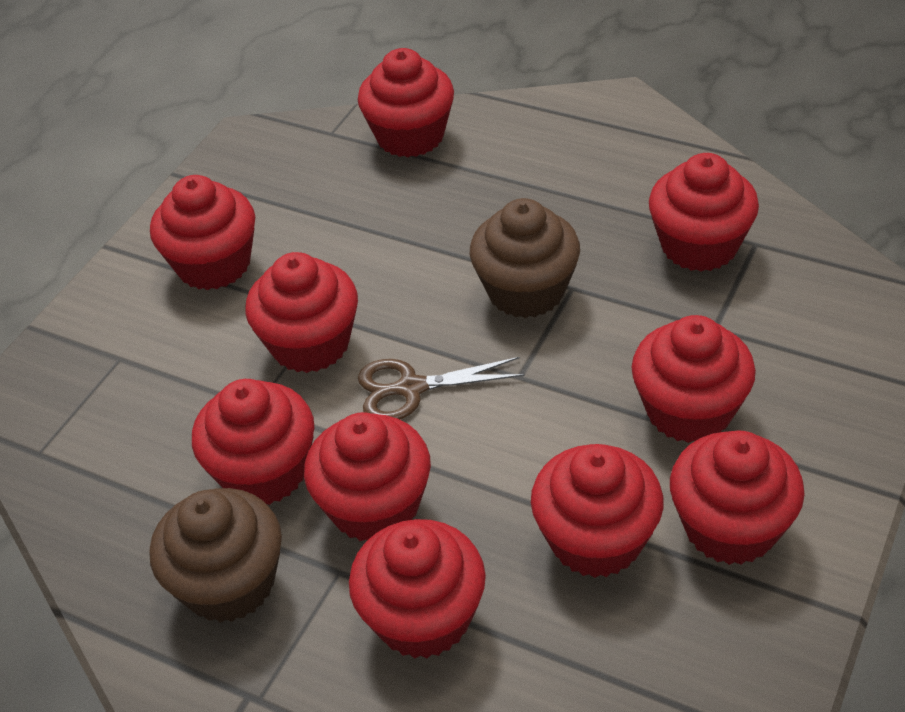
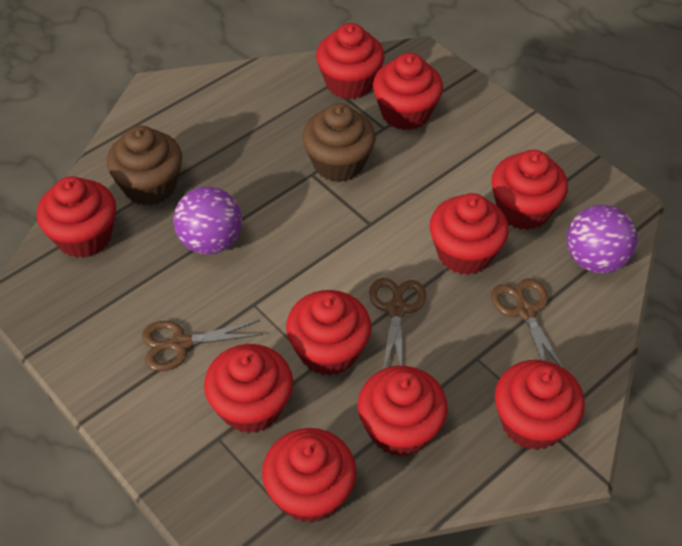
brown scissors: [358,357,525,419] = 1 -> [142,320,263,371] [369,278,426,369] [491,278,563,368] = 3
purple ball: none = 0 -> [174,186,242,254] [567,205,638,273] = 2

